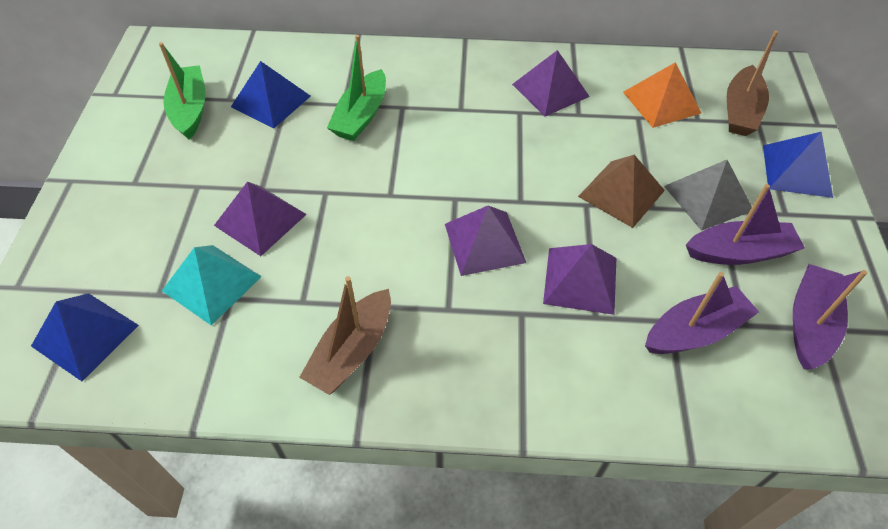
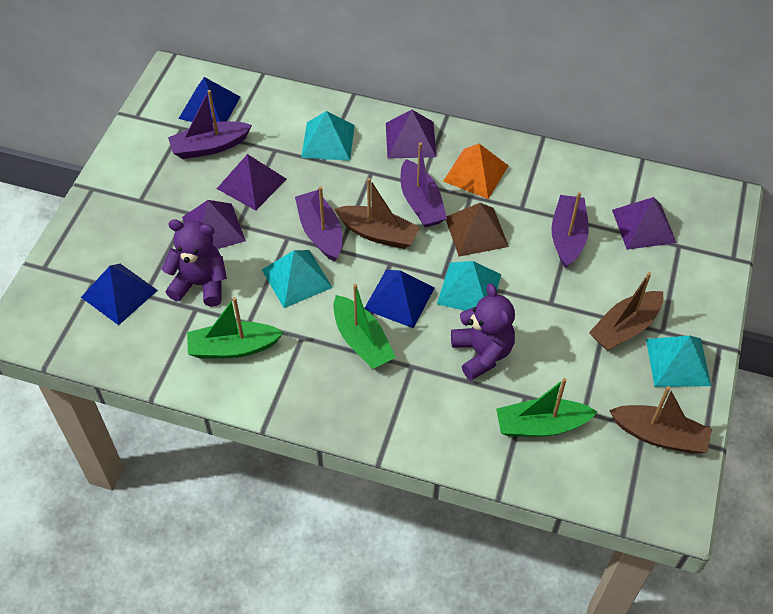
brown boat: [299,276,391,395] [727,30,778,136] = 2 -> [334,178,420,249] [589,272,663,351] [609,386,712,454] = 3
green boat: [159,42,206,140] [327,35,386,141] = 2 -> [187,297,284,359] [333,284,396,369] [496,378,597,437] = 3
grey pyramid: [664,160,752,231] = 1 -> none = 0
purple boat: [645,272,759,354] [686,184,805,265] [793,264,867,369] = 3 -> [168,90,252,159] [295,186,342,262] [401,142,447,227] [551,192,589,269] = 4
purple teddy bear: none = 0 -> [161,220,227,307] [451,283,515,381] = 2
turquoise pyramid: [162,245,262,325] = 1 -> [262,250,333,308] [301,111,355,161] [437,261,501,311] [646,336,711,387] = 4

